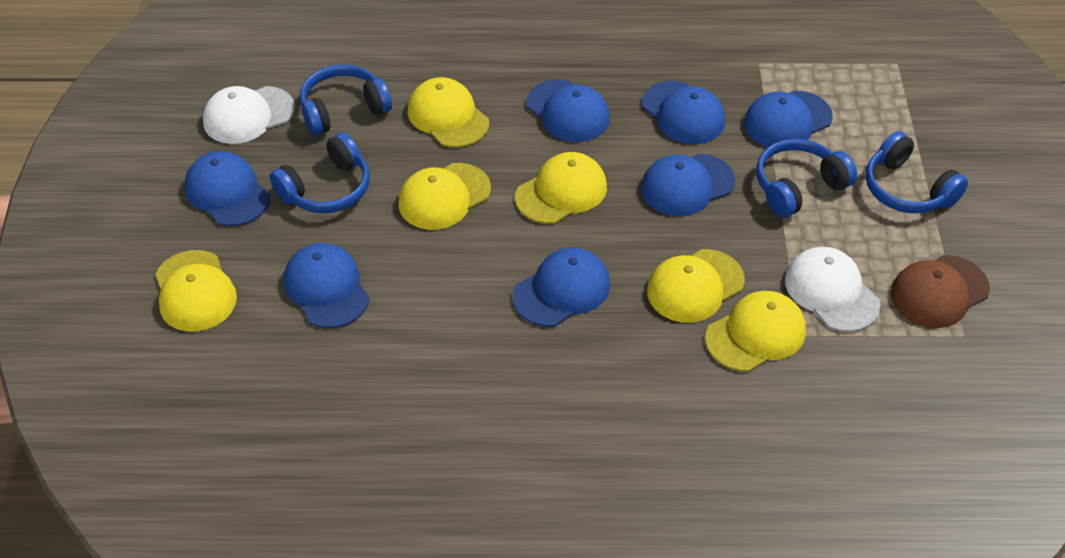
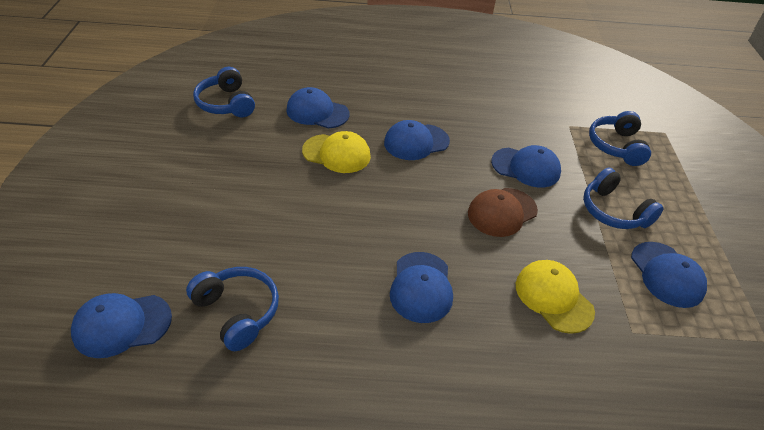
blue cap: [184,151,270,226] [284,243,369,328] [513,248,610,327] [526,79,610,142] [641,154,735,216] [642,81,726,144] [744,91,833,147] = 7 -> [71,293,172,358] [286,87,349,129] [384,120,450,160] [390,252,453,323] [491,145,561,188] [631,242,707,308] = 6
white cap: [203,86,295,144] [785,247,880,332] = 2 -> none = 0
yellow cap: [155,250,237,332] [398,163,491,230] [407,77,489,148] [515,152,607,224] [647,249,745,323] [705,291,806,372] = 6 -> [302,131,371,173] [516,260,595,334] = 2

